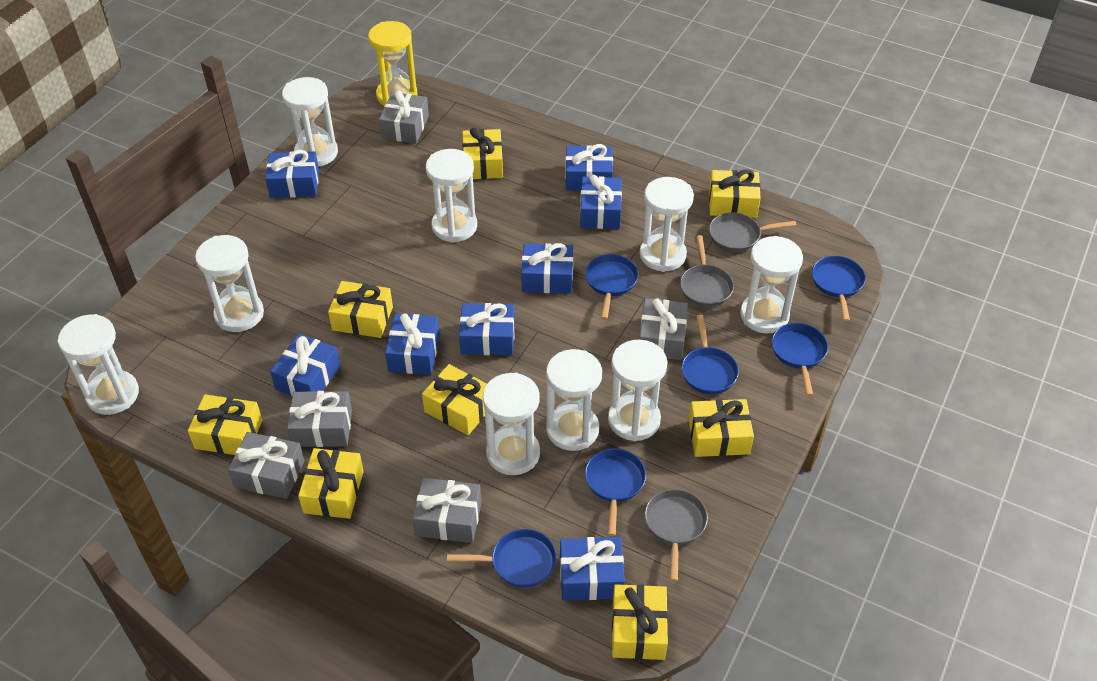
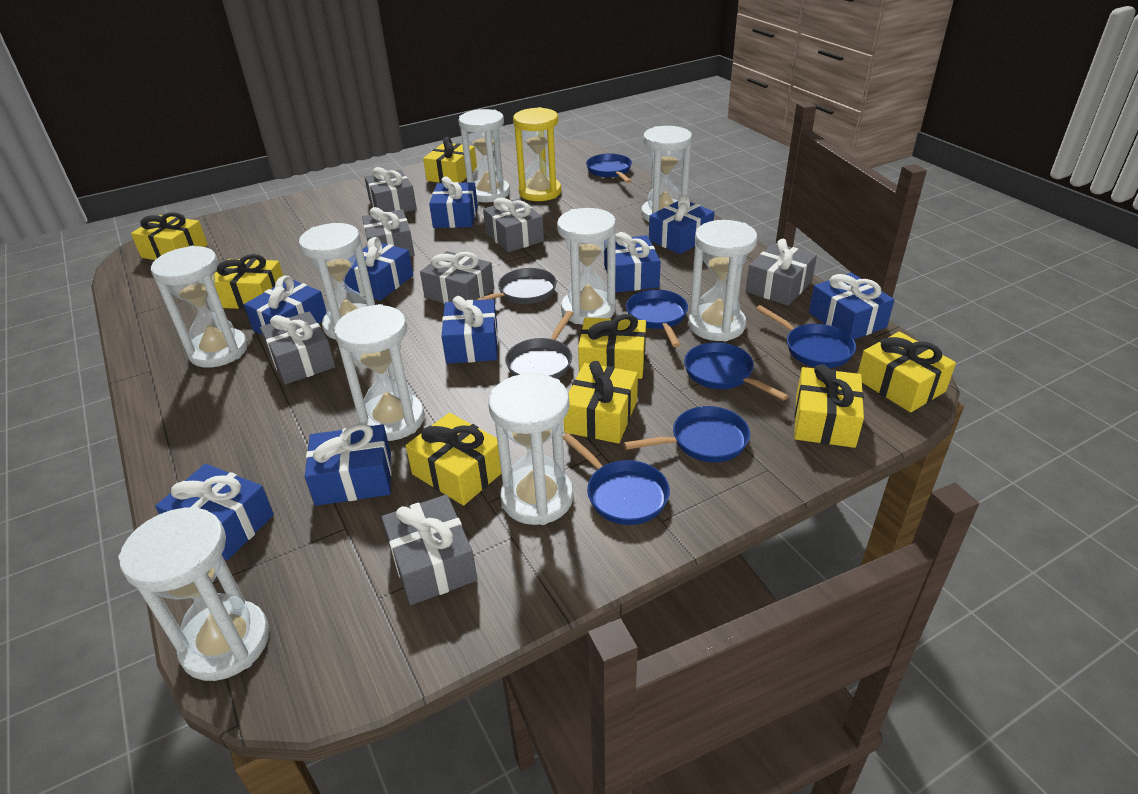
blue gift: [265,150,319,198] [270,334,340,396] [385,313,440,375] [459,303,515,355] [521,243,573,293] [560,537,625,600] [565,144,613,191] [580,175,622,229] = 8 -> [155,464,274,560] [244,275,327,335] [305,423,392,506] [345,237,413,301] [429,176,478,228] [442,296,498,364] [604,232,661,293] [649,195,714,254] [809,273,895,340] = 9
grey gift: [228,432,305,499] [287,391,352,447] [379,91,429,143] [412,478,482,543] [639,298,688,360] = 5 -> [260,311,335,384] [362,207,415,257] [364,167,417,212] [382,494,477,605] [420,251,494,304] [483,198,544,252] [746,239,817,306] = 7
grey pan: [645,489,708,582] [680,235,734,307] [709,212,796,252] = 3 -> [475,268,557,304] [505,311,574,379] = 2

